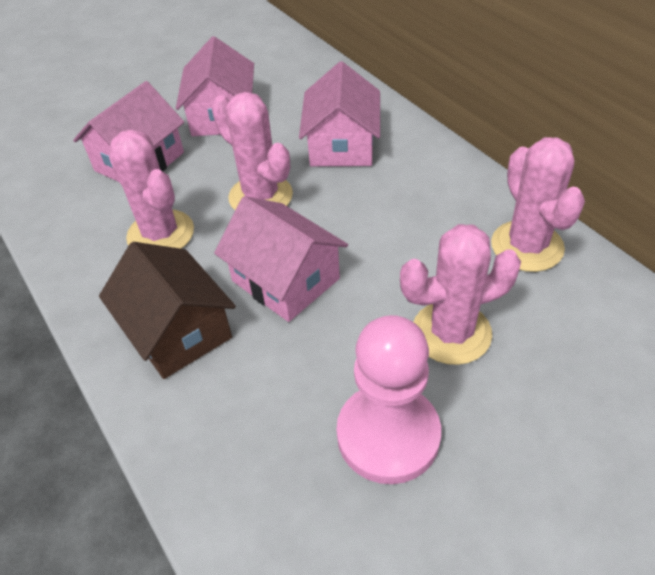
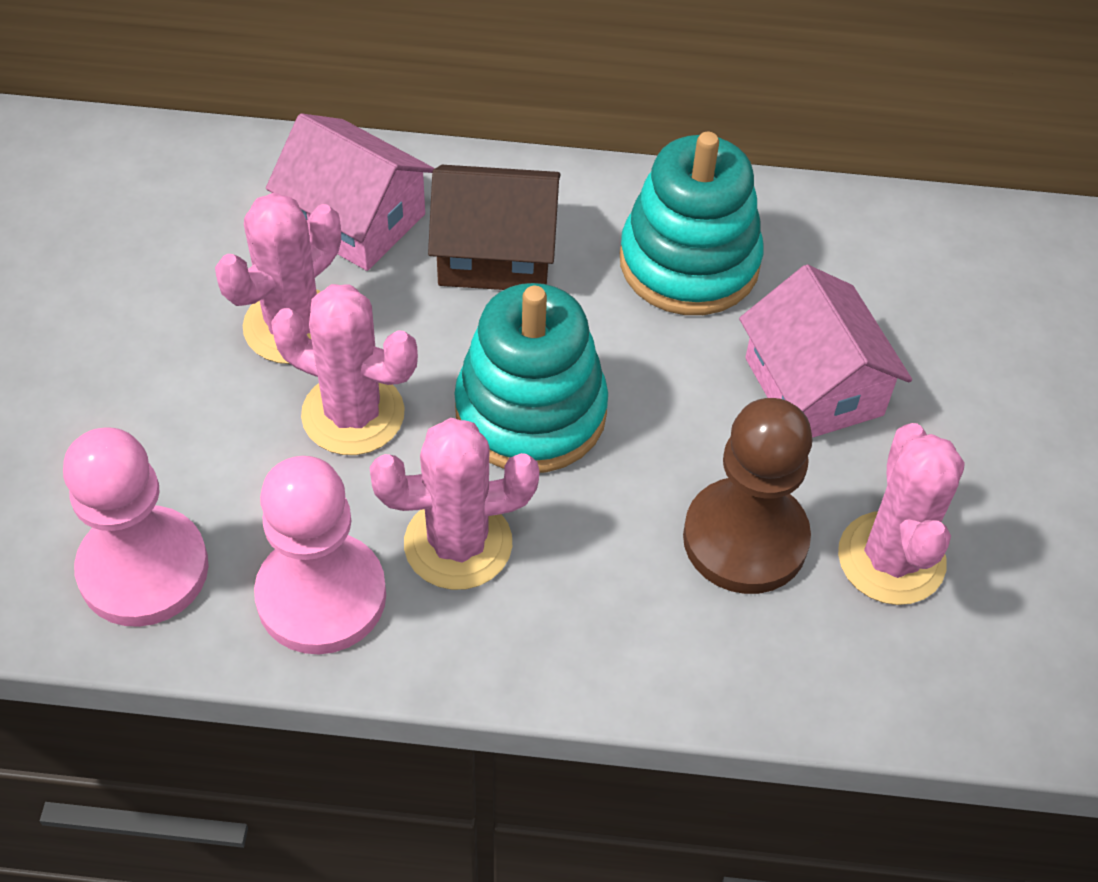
brown pawn: none = 0 -> [683,398,813,594] = 1
pink house: [73,81,184,182] [176,36,254,136] [214,196,348,322] [299,61,380,166] = 4 -> [266,113,435,271] [739,264,912,438] = 2
pink pawn: [336,315,441,484] = 1 -> [63,427,208,627] [254,456,386,654] = 2
turquoise stacking toy: none = 0 -> [454,283,608,473] [620,132,763,315] = 2

